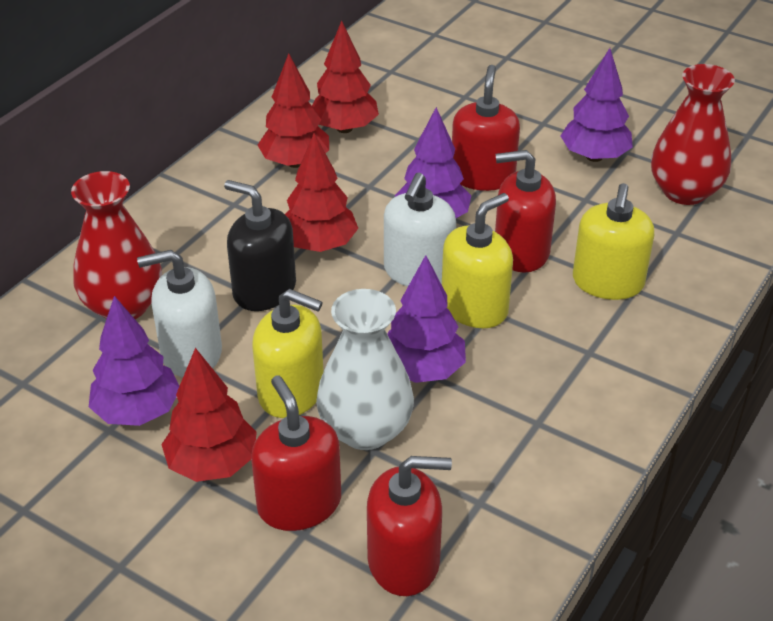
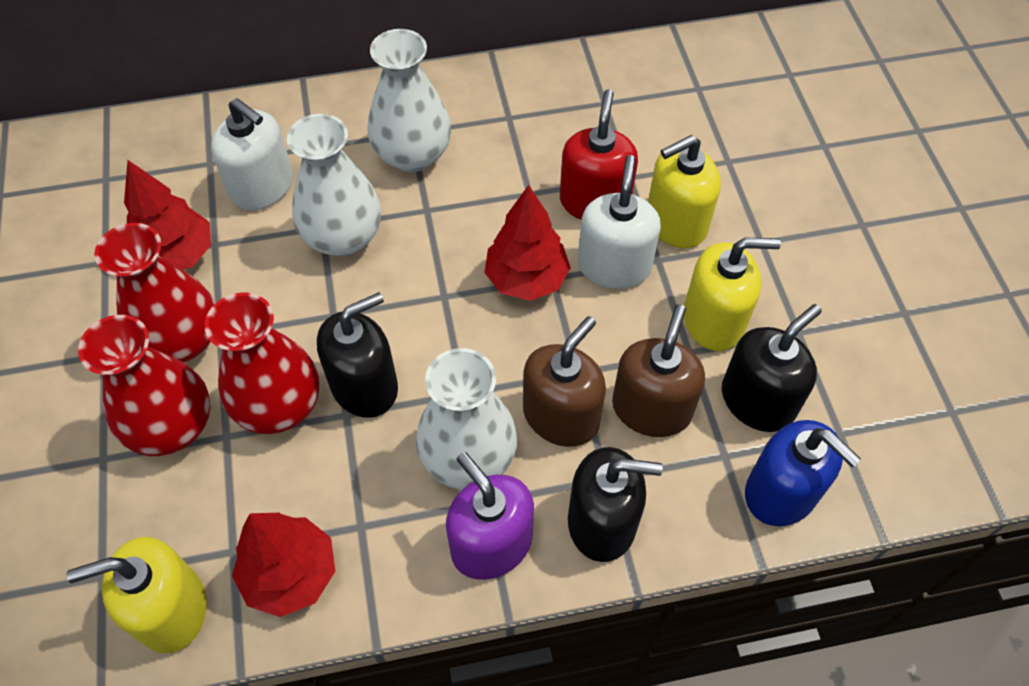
black soap dispenser: [224,180,296,311] = 1 -> [317,292,398,418] [568,447,663,562] [722,304,822,432] = 3
blue soap dispenser: none = 0 -> [745,420,861,526] = 1
brown soap dispenser: none = 0 -> [523,316,606,447] [612,304,705,437] = 2
purple soap dispenser: none = 0 -> [446,452,534,580] = 1
purple tree: [89,296,179,426] [387,255,466,383] [395,107,471,218] [560,48,633,162] = 4 -> none = 0
red soap dispenser: [251,375,341,531] [367,456,452,596] [452,65,520,191] [495,150,556,273] = 4 -> [560,89,638,220] = 1
red tree: [161,348,257,482] [258,54,329,168] [285,133,358,252] [312,21,379,133] = 4 -> [124,160,211,270] [232,513,335,617] [484,185,571,301] = 3
red vase: [71,171,162,319] [651,64,735,205] = 2 -> [78,315,210,456] [94,223,215,362] [205,292,319,434] = 3
white vase: [316,289,414,450] = 1 -> [287,114,381,256] [368,29,451,172] [416,348,517,489] = 3

